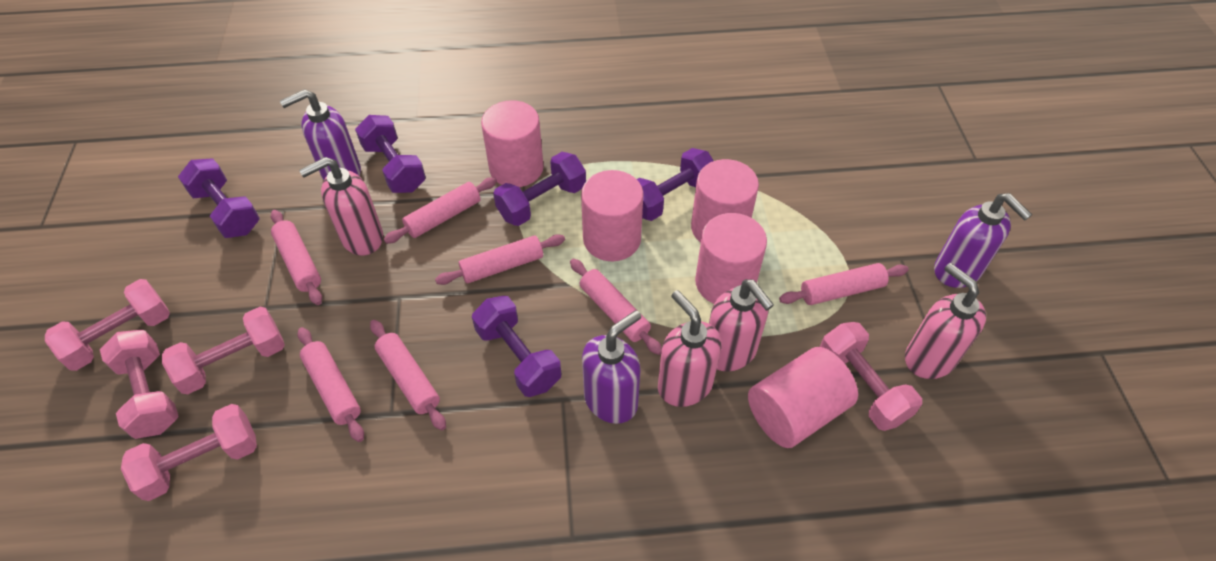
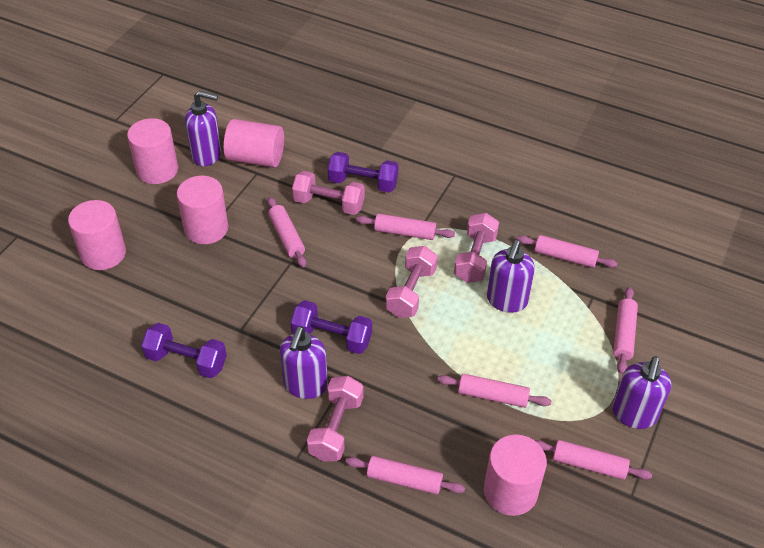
pink dumbbell: [45,279,170,371] [100,330,179,439] [121,404,257,501] [162,307,285,394] [820,322,922,431] = 5 -> [292,171,365,215] [307,376,363,462] [386,246,438,318] [454,213,499,283] = 4
pink soap dispenser: [299,157,383,256] [658,290,722,407] [709,279,774,372] [905,263,986,379] = 4 -> none = 0
purple dumbbell: [178,158,260,238] [355,115,426,193] [472,296,561,397] [493,152,586,226] [637,148,714,221] = 5 -> [141,323,227,378] [290,300,372,354] [328,152,399,193] = 3
purple soap dispenser: [280,89,361,180] [582,310,641,424] [934,193,1032,288] = 3 -> [185,91,222,166] [280,326,328,399] [487,240,535,313] [612,356,671,429] = 4

